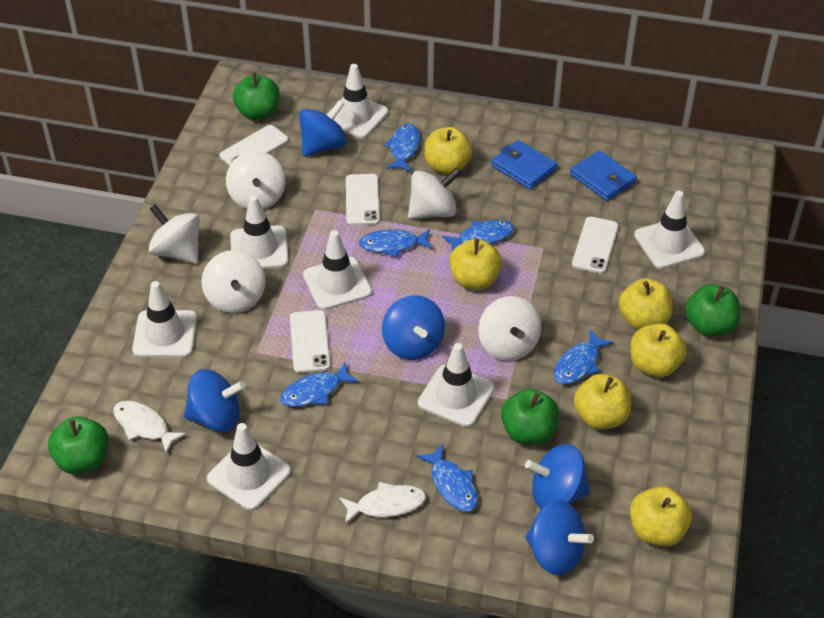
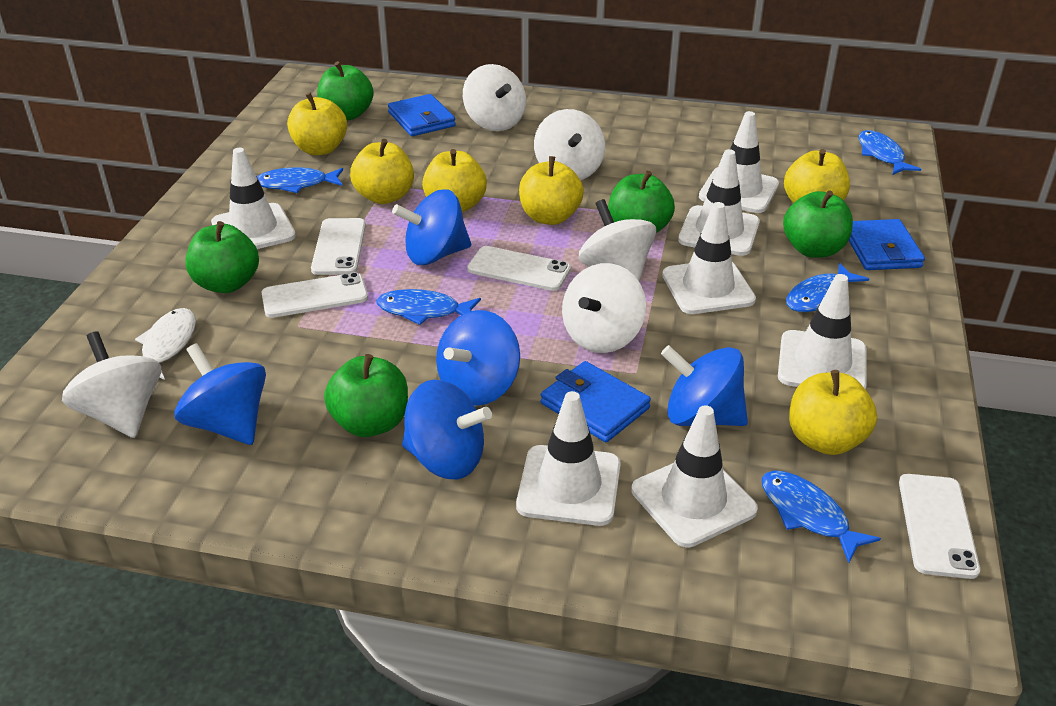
blue fish: [280,363,359,407] [359,229,433,257] [384,124,420,171] [416,444,478,512] [442,220,514,251] [553,329,614,384] = 6 -> [257,167,343,193] [376,289,481,325] [762,470,881,563] [786,263,869,312] [859,130,921,175] = 5
blue wallet: [491,140,557,189] [570,150,637,201] = 2 -> [388,94,456,136] [541,361,651,442] [849,219,925,270] = 3
green apple: [48,416,108,474] [233,73,280,120] [501,388,559,444] [685,284,740,336] = 4 -> [186,221,259,293] [317,61,374,120] [324,354,408,437] [608,171,675,233] [783,190,853,258] = 5
white fish: [113,401,187,453] [339,482,426,524] = 2 -> [135,308,196,380] = 1

